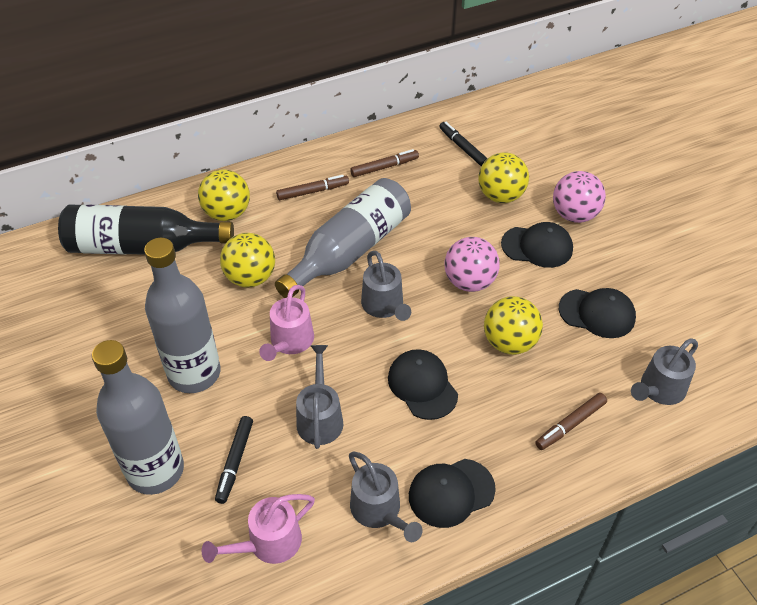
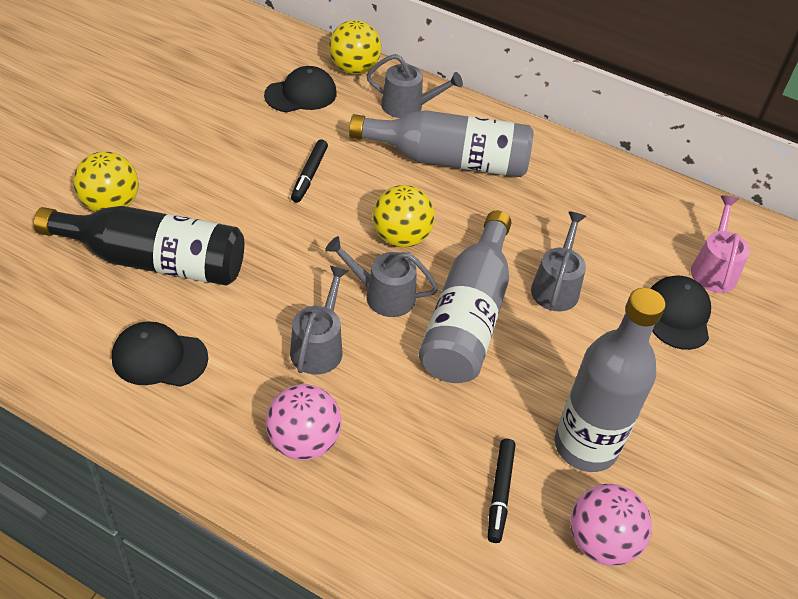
black cap: [388,349,458,420] [409,459,496,528] [501,222,573,268] [559,288,636,338] = 4 -> [112,321,208,387] [264,66,337,112] [651,276,711,350] = 3
brown marker: [276,175,349,200] [350,149,419,177] [535,393,607,450] = 3 -> none = 0
pink watering can: [202,494,315,564] [259,285,314,361] = 2 -> [691,196,750,293] = 1
yellow ball: [198,169,250,221] [220,233,275,288] [478,152,529,203] [484,296,543,355] = 4 -> [73,151,139,212] [329,20,381,74] [372,185,435,248] = 3

